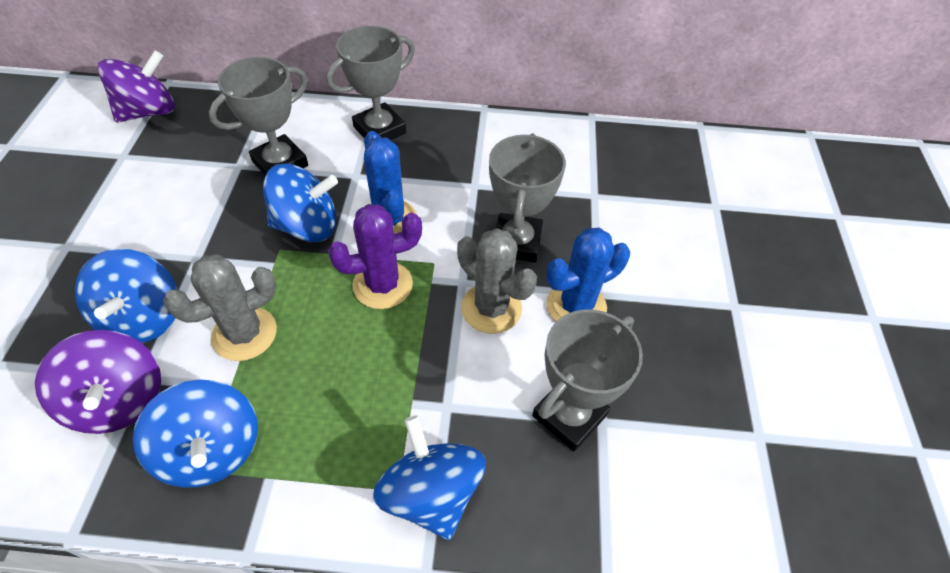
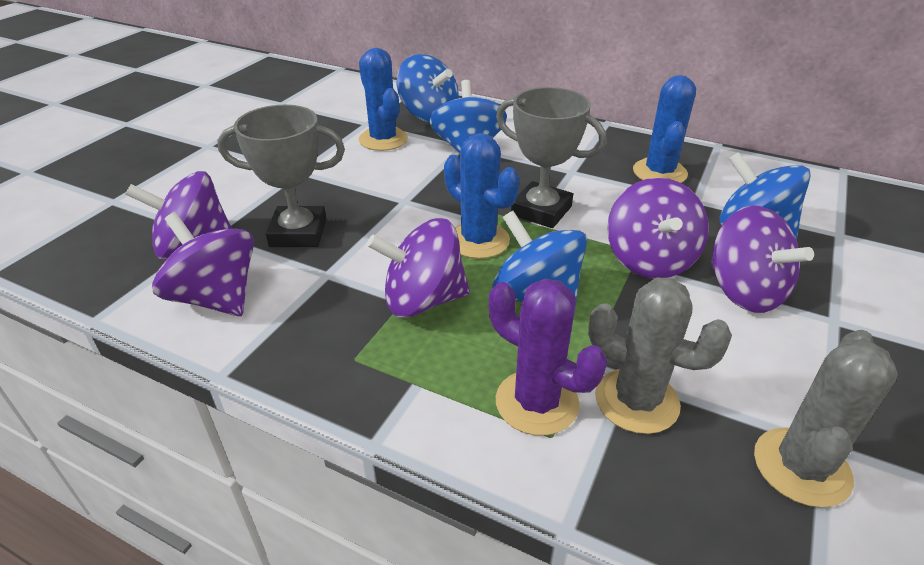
blue cactus: [364,131,417,234] [546,228,630,322] = 2 -> [359,48,408,151] [444,133,520,259] [633,75,696,183] = 3
grey trophy: [209,57,308,176] [326,26,415,140] [489,133,566,262] [532,310,643,452] = 4 -> [217,105,345,247] [496,87,606,228] = 2
purple spinning top: [35,330,161,434] [98,50,175,122] = 2 -> [125,171,232,260] [152,213,254,316] [367,218,470,318] [607,177,709,279] [710,205,814,313] = 5

